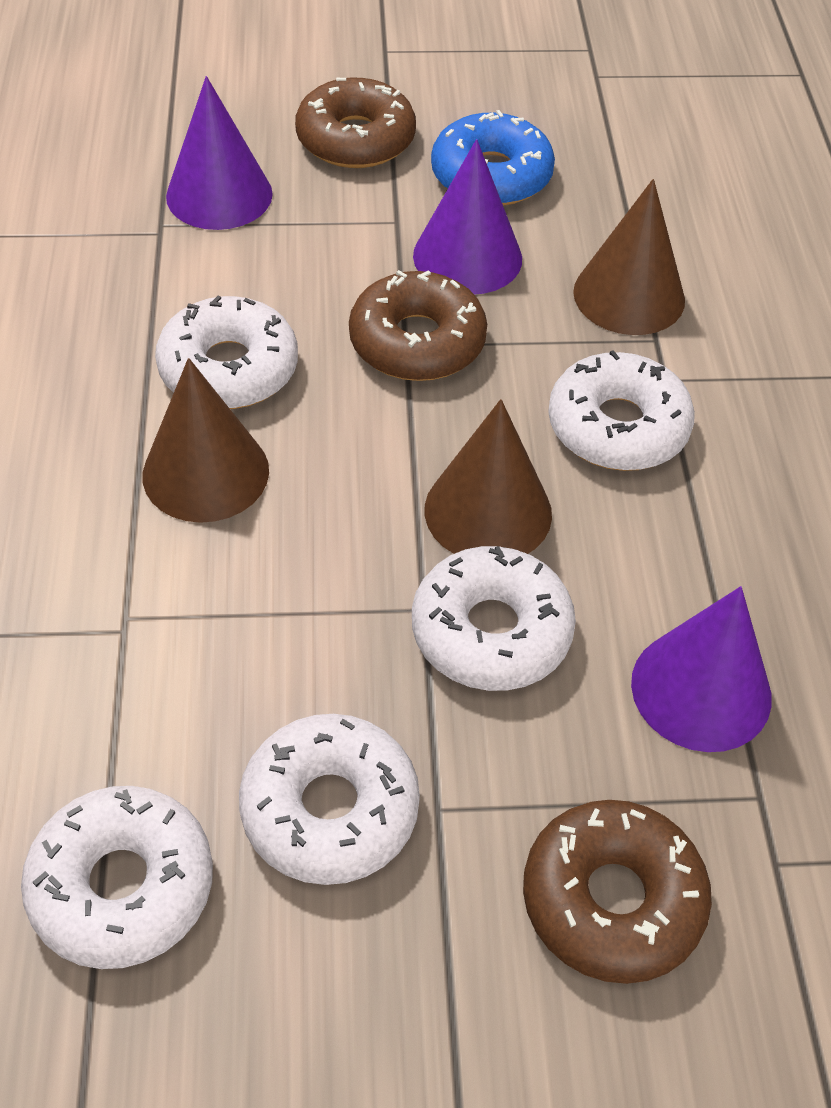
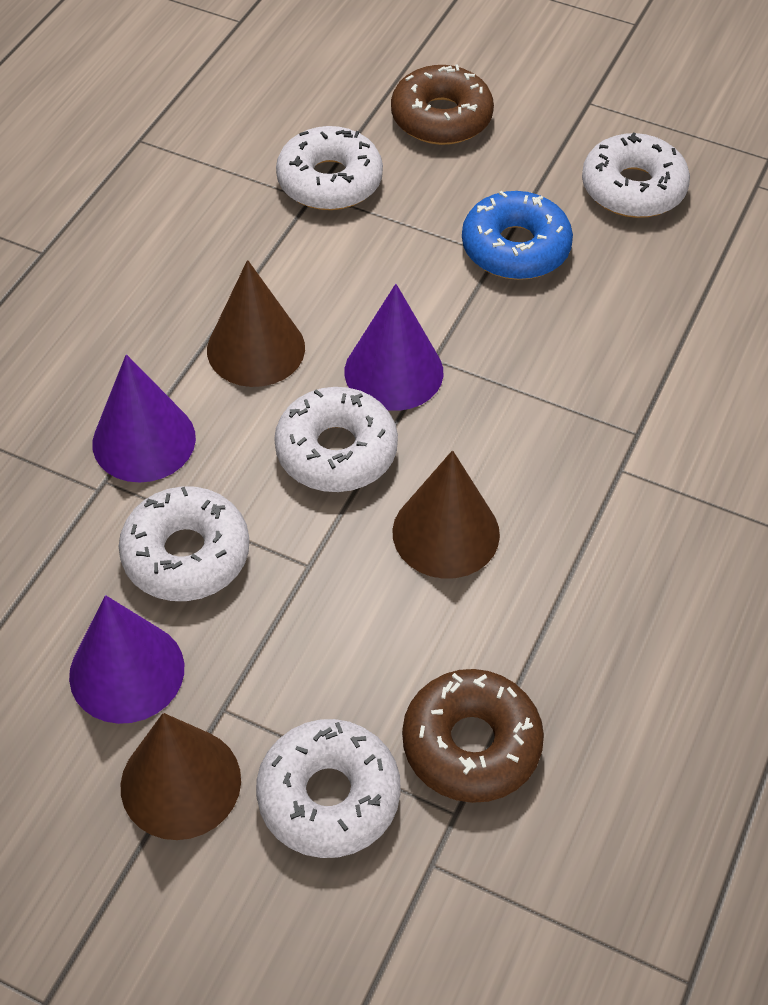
brown donut: [295,78,416,168] [349,270,487,381] [523,800,712,984] = 3 -> [391,64,494,145] [402,669,544,803] = 2

